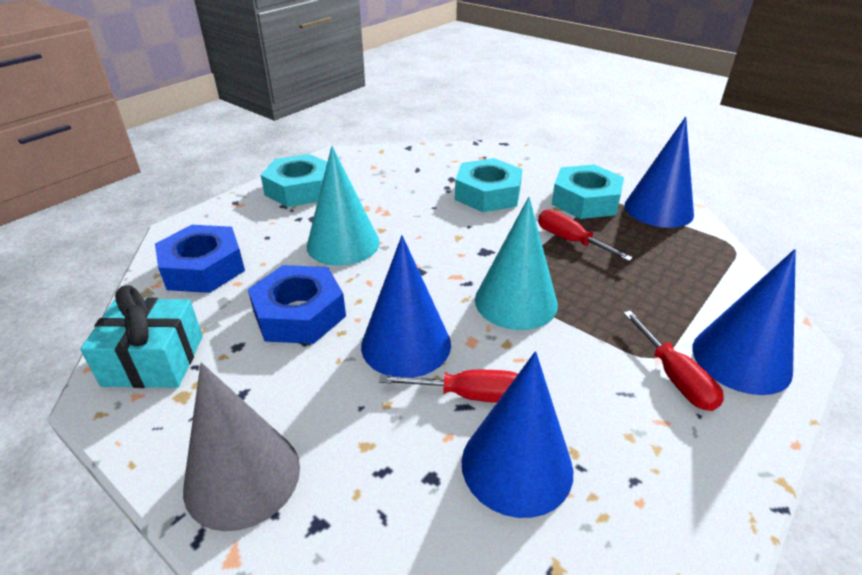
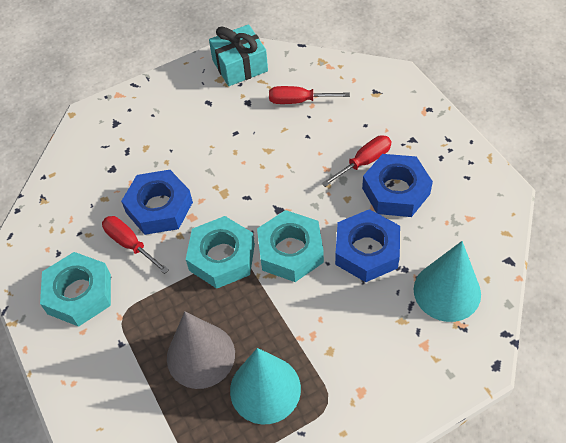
blue cone: [361,235,451,378] [461,351,573,518] [625,117,694,228] [692,249,796,395] = 4 -> none = 0
blue nut: [155,225,245,293] [248,265,346,344] = 2 -> [121,170,193,235] [335,209,400,282] [362,154,433,217] = 3

